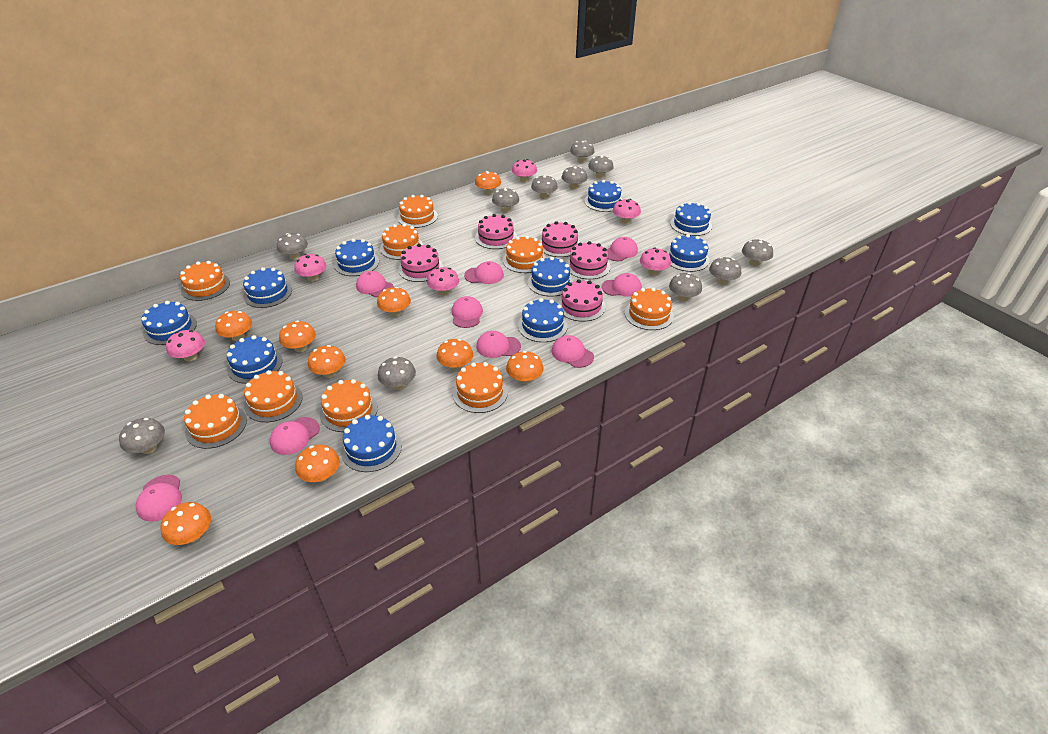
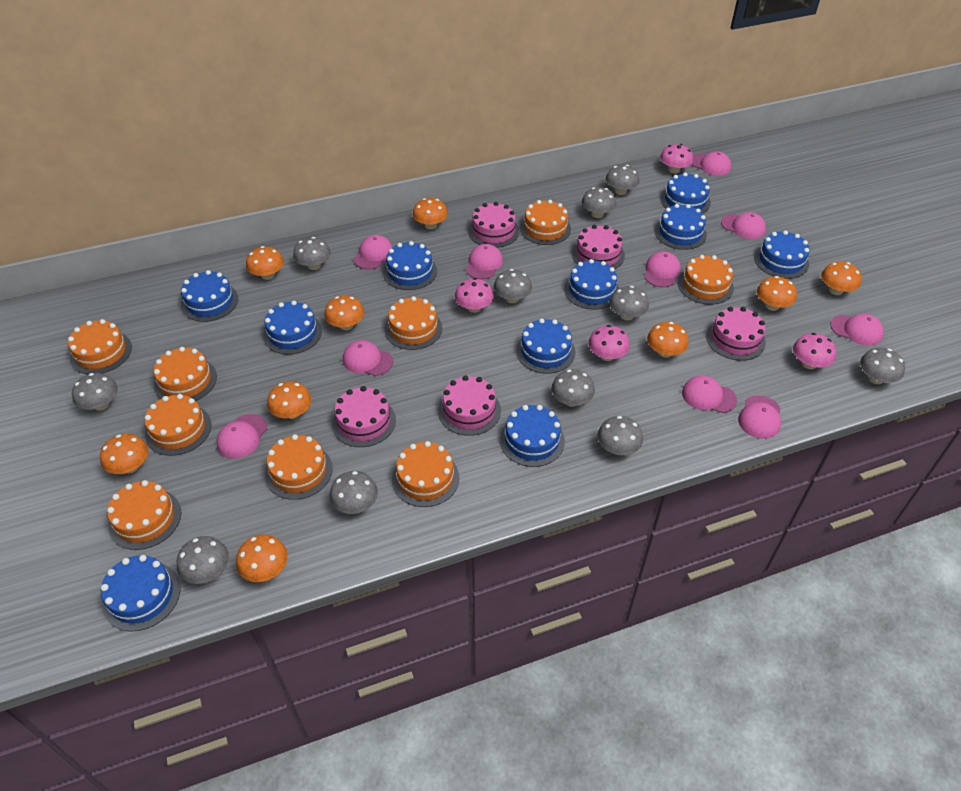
pink cap: [136,475,182,522] [270,417,320,455] [356,271,394,297] [452,296,483,328] [464,261,504,284] [476,331,521,358] [551,335,594,368] [601,273,642,297] [607,237,638,261] = 9 -> [216,414,267,459] [343,340,393,376] [354,235,393,269] [466,244,503,279] [645,251,681,287] [682,375,737,413] [692,151,731,176] [721,212,766,239] [738,395,781,439] [831,314,884,345] = 10
pink mushroom: [166,330,205,361] [294,254,327,281] [427,267,459,296] [512,159,537,182] [613,199,641,224] [640,247,671,276] = 6 -> [455,278,494,313] [588,325,630,361] [660,144,693,174] [793,333,836,369] = 4

